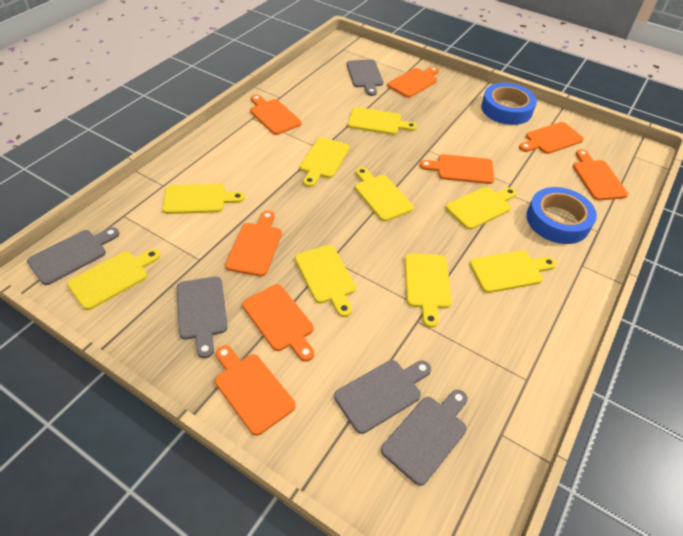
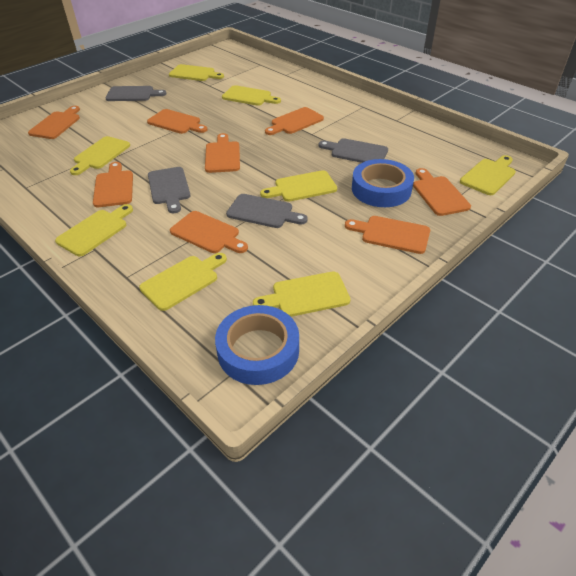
grey cutting board: [27,227,119,285] [176,276,228,358] [334,360,431,434] [347,59,383,96] [381,390,467,486] = 5 -> [105,86,166,101] [148,167,190,213] [226,194,308,228] [318,138,388,163] = 4
yellow cutting board: [67,249,161,310] [162,184,245,214] [295,245,356,317] [300,137,350,187] [348,107,417,135] [355,167,414,222] [405,254,452,328] [446,187,517,230] [469,250,556,293] = 9 -> [55,204,133,256] [70,136,130,175] [139,253,227,311] [169,64,224,81] [222,85,281,106] [253,271,350,317] [260,170,337,202] [460,155,516,195] = 8

